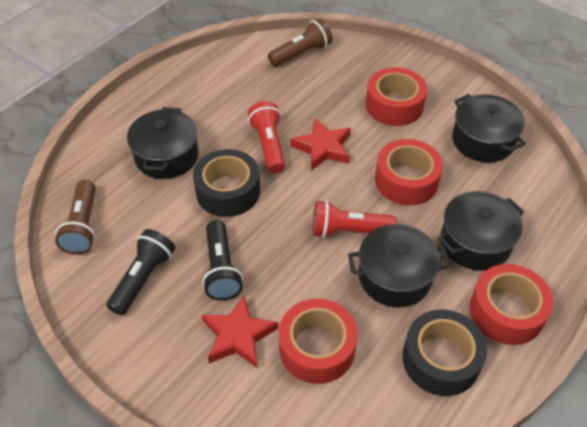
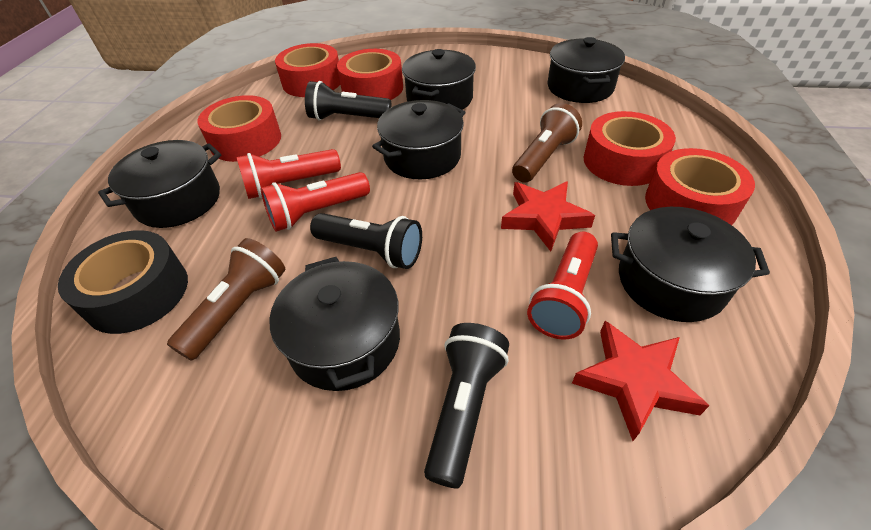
black flashlight: [106,229,175,316] [202,220,243,301] = 2 -> [305,81,391,120] [310,213,422,269] [424,323,509,489] = 3
black pot: [127,107,199,179] [348,224,450,307] [438,191,524,271] [452,94,526,162] = 4 -> [98,140,221,228] [269,257,400,391] [372,100,465,179] [402,49,476,110] [547,37,625,103] [611,207,770,322] = 6
black tape: [193,149,260,217] [402,309,487,396] = 2 -> [58,230,188,334] = 1
red flashlight: [248,101,285,173] [313,200,397,238] = 2 -> [236,149,341,199] [261,172,370,232] [527,232,598,340] = 3
red tape: [279,299,358,384] [366,67,427,126] [375,139,443,205] [470,264,554,345] = 4 -> [197,95,281,162] [275,43,340,97] [337,49,403,100] [584,111,676,186] [645,148,755,225] = 5

